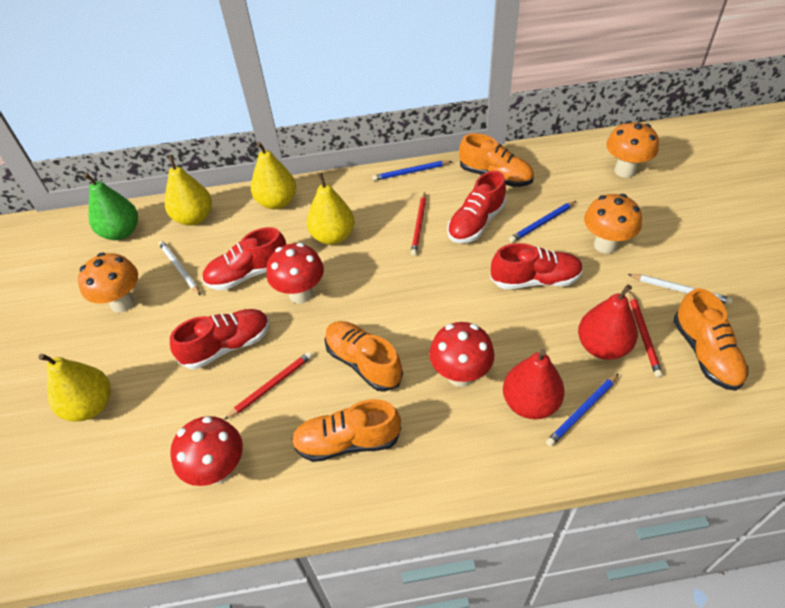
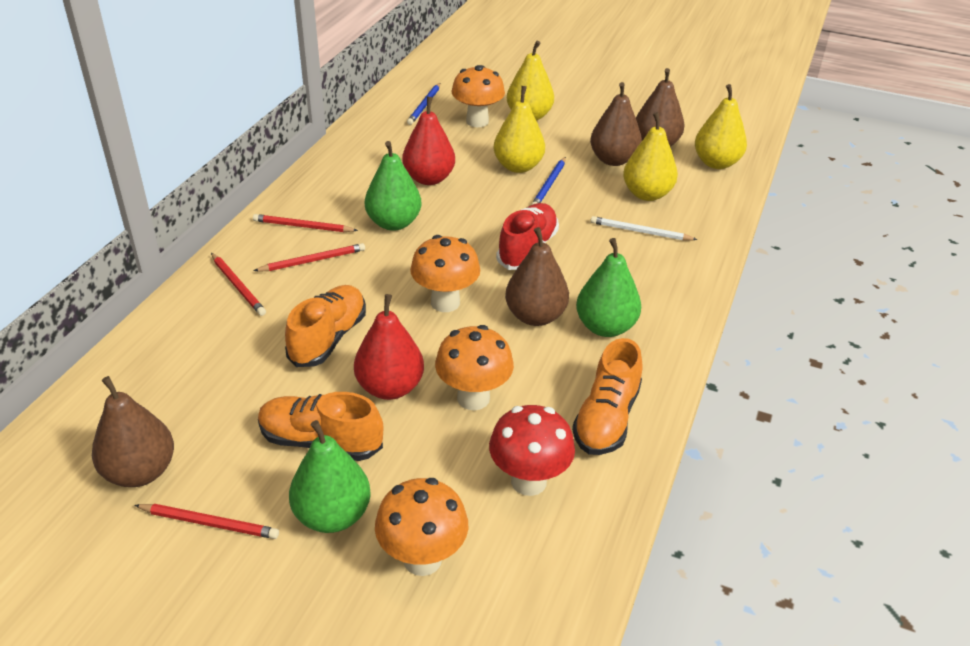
blue pencil: [372,161,452,181] [509,201,576,243] [546,373,619,446] = 3 -> [407,83,440,125] [531,157,566,205] = 2
brown pear: none = 0 -> [92,376,174,487] [505,227,569,326] [590,82,642,166] [636,68,685,147] = 4
green pear: [84,173,138,240] = 1 -> [289,420,371,533] [365,141,421,231] [576,238,641,337] = 3
orange mushroom: [78,253,138,313] [584,194,642,254] [606,121,659,178] = 3 -> [375,478,468,576] [410,235,480,312] [435,325,514,410] [451,65,505,127] = 4
orange shoe: [291,399,401,462] [324,321,403,392] [459,133,534,187] [673,288,748,391] = 4 -> [258,392,383,461] [285,285,366,367] [572,338,643,455] = 3
red mushroom: [170,416,243,486] [266,243,324,304] [429,322,495,387] = 3 -> [489,405,575,496] = 1
red pencil: [224,352,312,420] [411,192,426,256] [630,292,663,377] = 3 -> [135,504,279,539] [211,253,266,316] [253,214,358,232] [254,243,365,271] = 4
red shoe: [170,309,269,369] [202,227,286,290] [447,171,506,243] [490,243,583,289] = 4 -> [496,203,559,270] = 1
white pencil: [158,241,201,296] [628,274,733,304] = 2 -> [591,216,698,241] = 1

